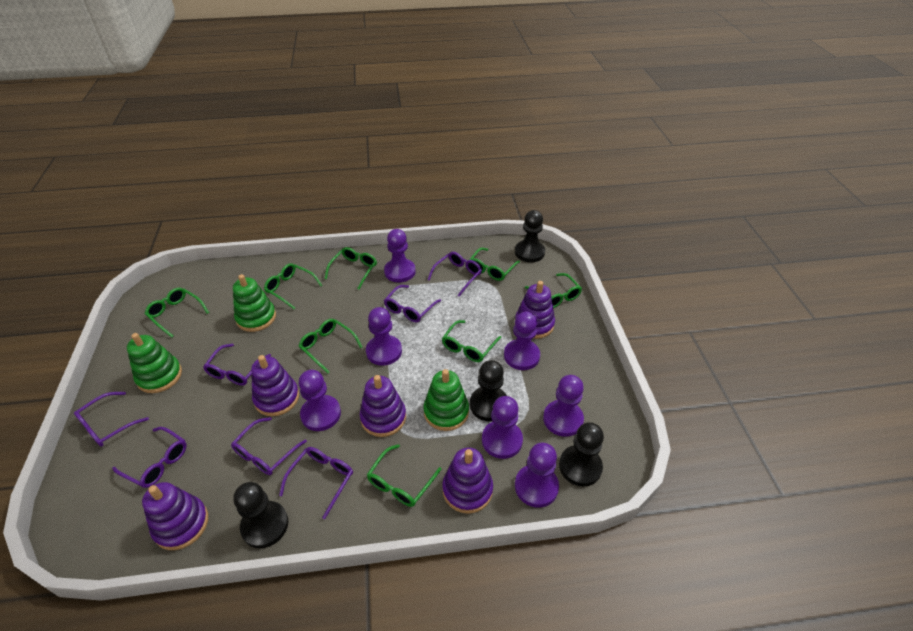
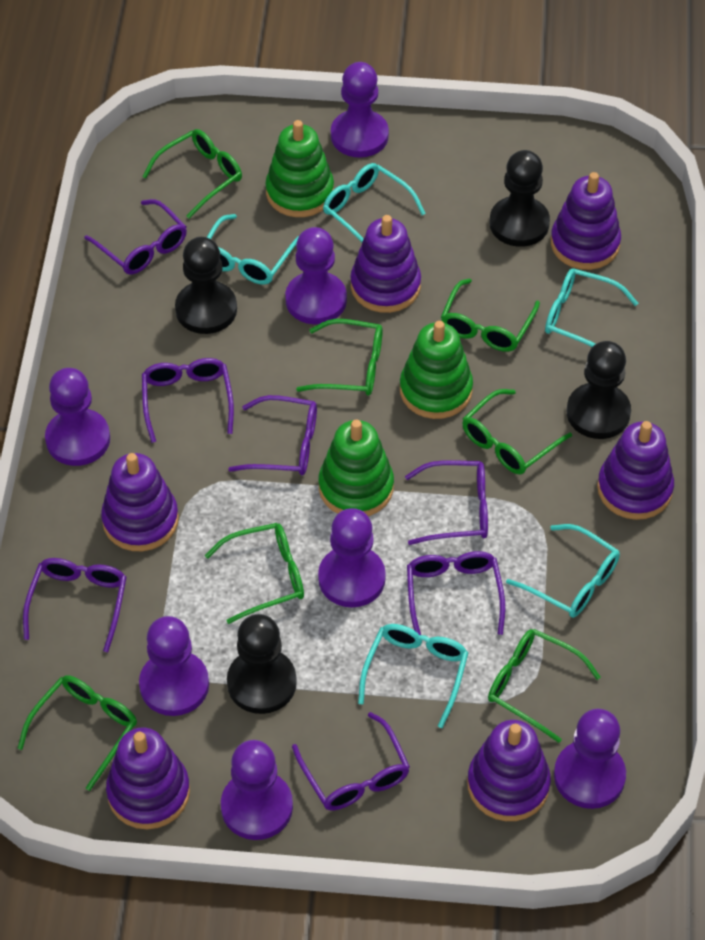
green glasses: [145,288,209,338] [264,263,322,309] [299,319,362,373] [325,247,377,290] [367,444,441,507] [442,320,501,362] [469,248,520,281] [525,273,582,308] = 8 -> [18,675,137,791] [142,129,242,219] [205,523,304,624] [296,319,383,396] [441,278,540,352] [462,389,572,475] [488,629,601,743] = 7
purple stacking toy: [142,482,208,550] [251,355,299,416] [360,375,406,437] [442,448,493,514] [515,281,555,339] = 5 -> [101,453,179,551] [106,728,190,830] [350,215,421,313] [467,720,551,821] [551,172,621,270] [597,421,674,520] = 6
turquoise glasses: none = 0 -> [207,214,299,285] [323,163,426,242] [358,624,468,728] [506,524,620,618] [545,269,638,347] = 5

